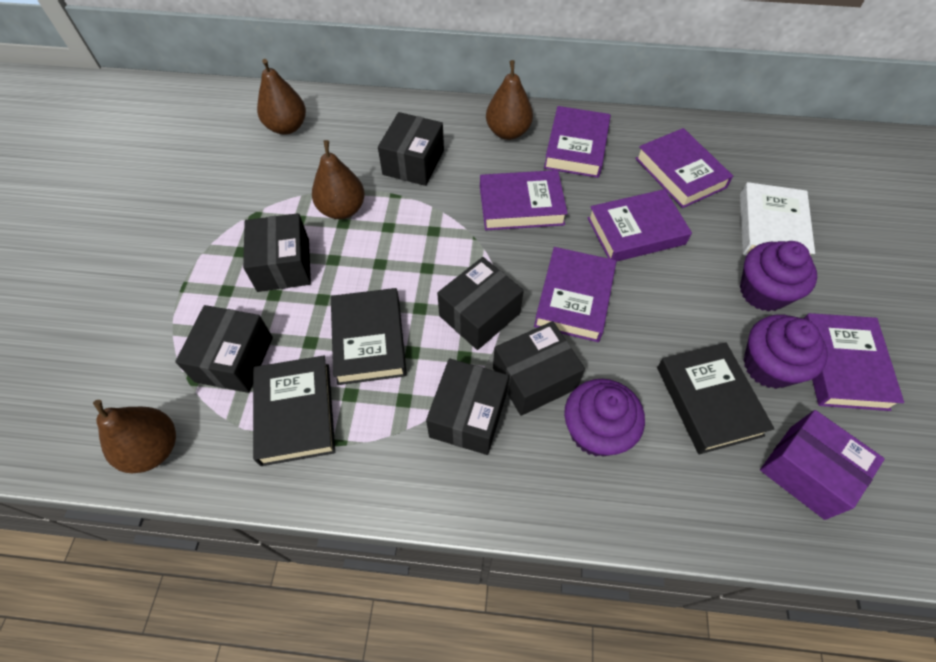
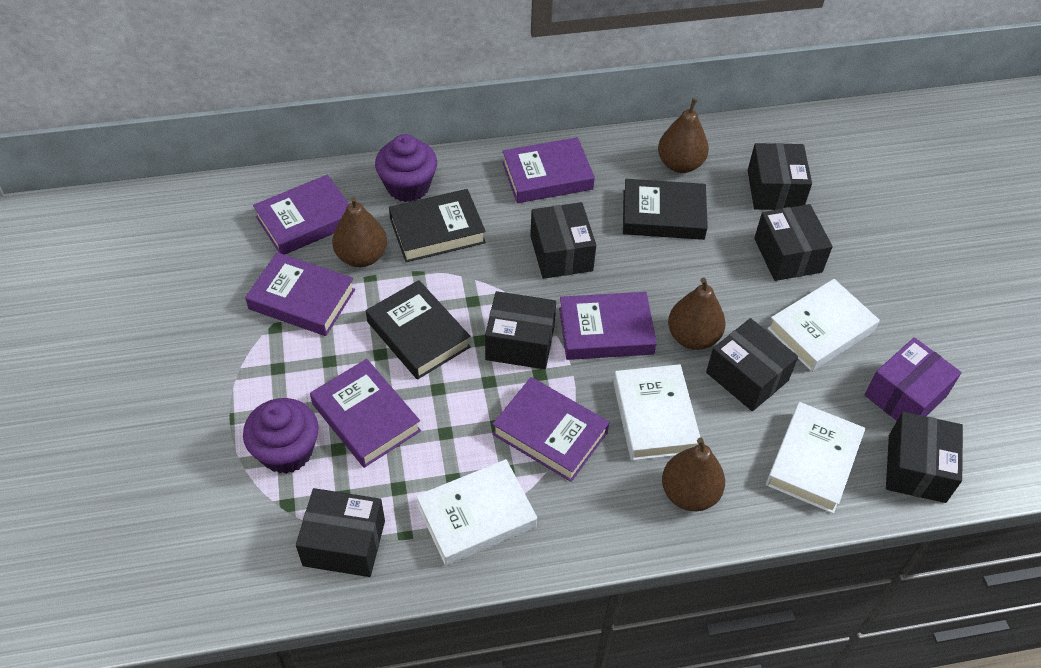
black box: [175,305,273,393] [243,213,311,292] [378,112,444,186] [426,359,509,455] [437,257,524,350] [493,321,585,416] = 6 -> [296,488,385,577] [485,291,556,369] [530,202,596,279] [706,318,798,411] [748,143,812,210] [754,204,833,281] [886,412,963,503] = 7
purple cupcake: [564,379,645,457] [740,241,817,311] [743,314,828,389] = 3 -> [243,398,319,474] [375,134,437,202] = 2
white book: [740,182,815,256] = 1 -> [416,459,537,566] [613,364,701,461] [766,402,865,514] [767,279,880,372] = 4

